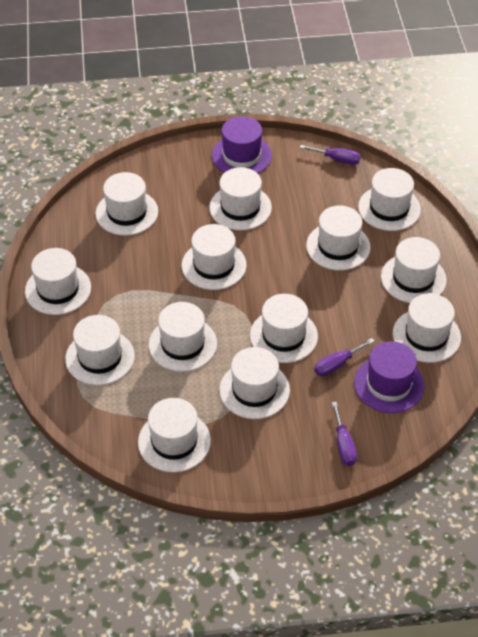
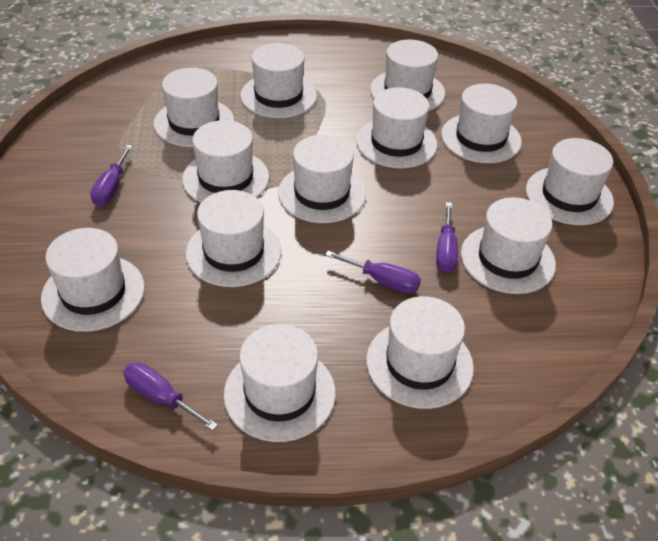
purple hat: [212,116,272,174] [354,341,425,413] = 2 -> none = 0
purple screwdriver: [300,145,361,165] [314,338,375,376] [332,402,357,466] = 3 -> [90,145,133,206] [123,362,218,431] [325,251,421,293] [436,202,458,273] = 4

